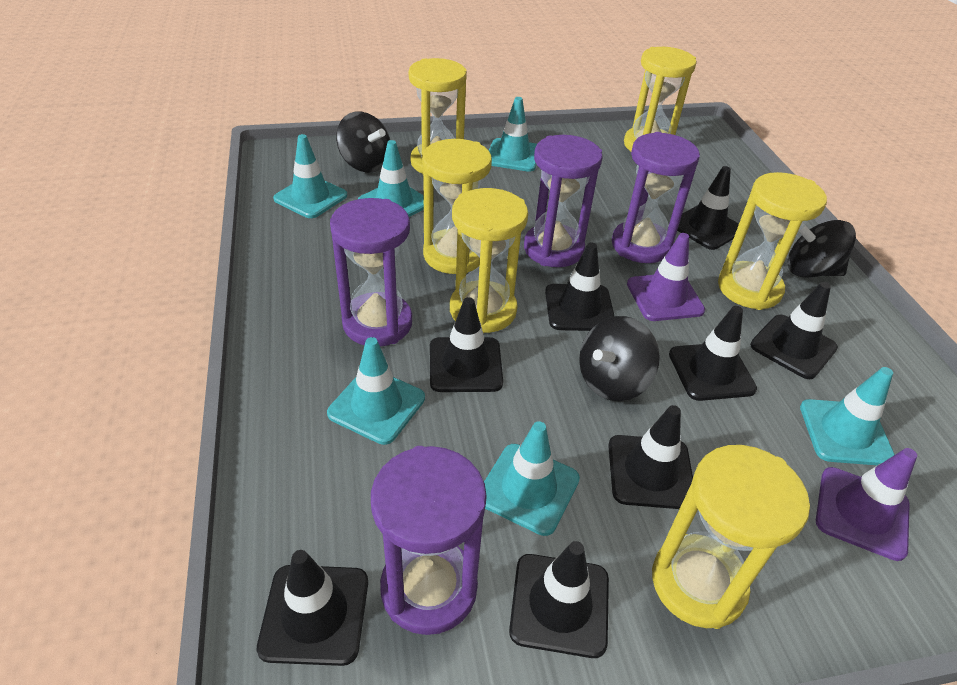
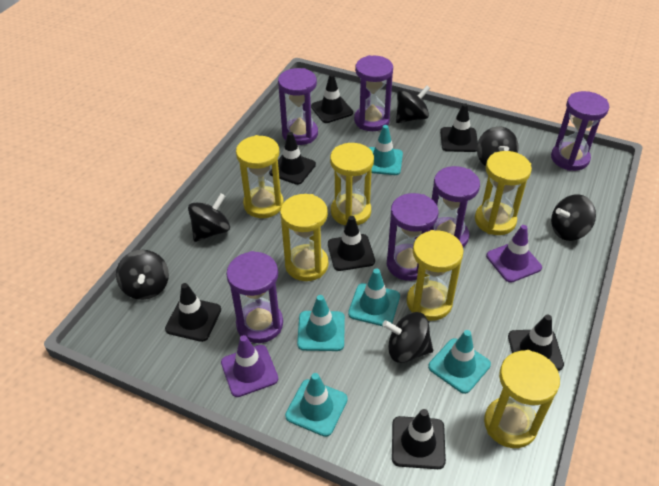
black spinning top: [336,111,390,173] [579,316,660,401] [788,220,856,278] = 3 -> [116,250,169,300] [188,193,230,242] [382,312,433,363] [396,86,430,123] [477,126,518,166] [551,194,596,241] = 6
black traffic cone: [257,550,368,666] [430,297,503,392] [509,541,609,658] [545,242,615,331] [608,405,693,509] [669,306,757,401] [677,166,739,250] [750,282,838,379] = 8 -> [165,283,221,342] [269,132,316,185] [311,74,353,123] [328,216,375,271] [392,409,446,469] [440,103,478,152] [508,314,564,371] = 7
purple hourglass: [330,198,412,346] [371,446,487,635] [524,135,603,267] [612,132,700,263] = 4 -> [226,251,283,343] [278,68,318,145] [354,55,393,131] [387,193,438,281] [429,166,480,247] [551,91,609,171] = 6
turquoise traffic cone: [273,134,347,218] [327,337,425,445] [358,140,424,217] [484,421,580,536] [489,97,537,172] [800,367,895,465] = 6 -> [285,373,348,437] [297,295,345,351] [348,268,400,326] [369,125,403,175] [428,330,491,394] = 5

